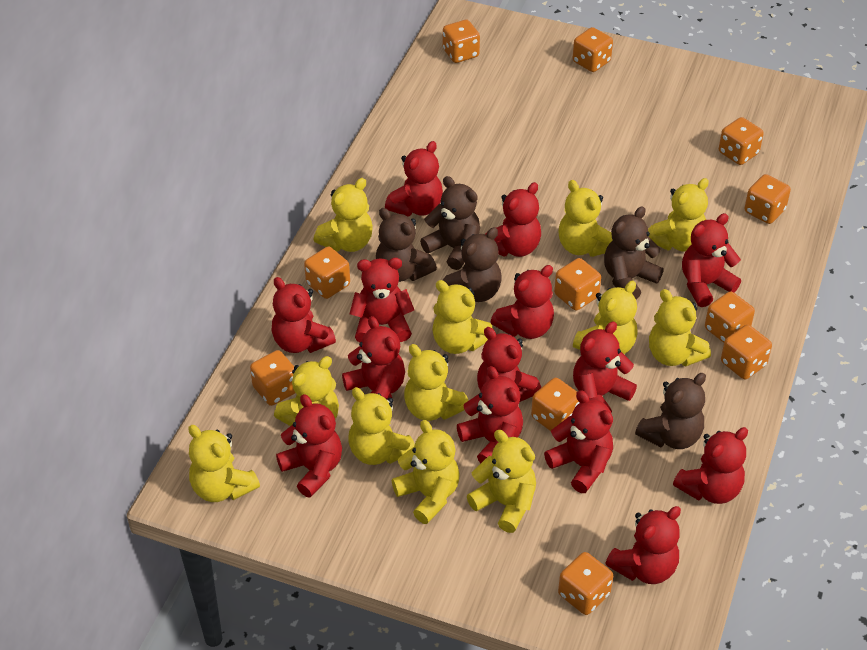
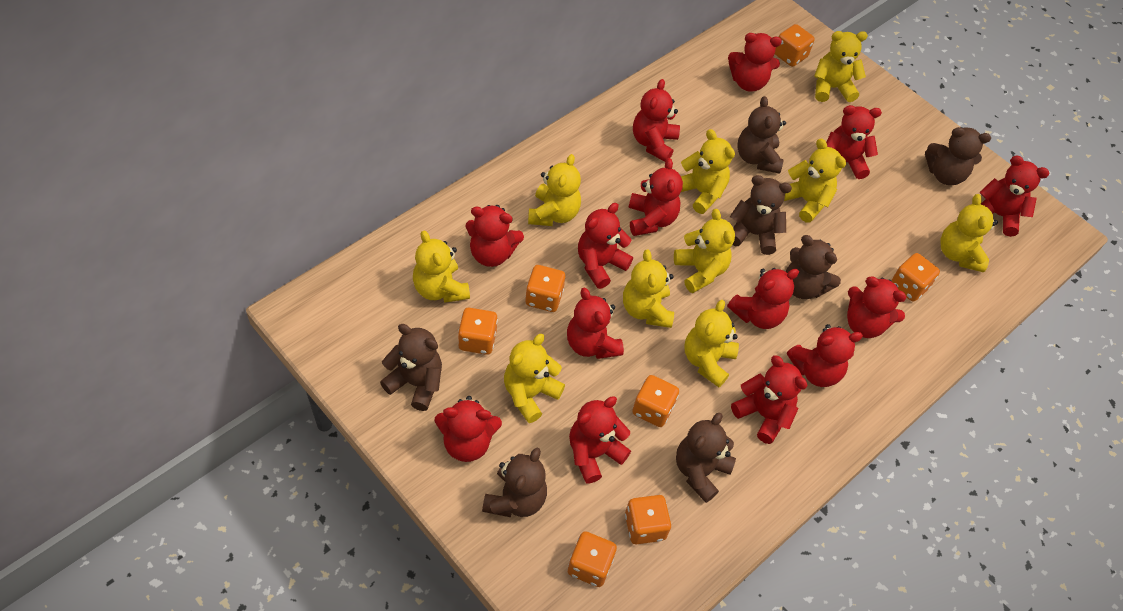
brown teddy bear: [376,208,437,282] [420,176,480,270] [443,227,501,302] [604,206,664,299] [635,373,706,449] = 5 -> [380,324,442,411] [482,448,547,517] [676,413,736,503] [730,175,792,255] [738,96,786,174] [786,235,841,299] [925,127,991,185] = 7
orange dice: [250,350,295,406] [304,247,350,299] [443,20,480,63] [531,378,580,431] [554,258,601,311] [558,552,613,615] [573,27,613,72] [705,291,755,343] [719,117,764,165] [721,325,772,379] [744,174,791,224] = 11 -> [458,308,498,355] [525,265,565,312] [568,531,617,587] [625,495,671,544] [632,375,679,427] [775,24,815,67] [891,253,940,302] = 7
yellow teddy bear: [188,425,260,502] [274,356,339,426] [314,178,373,252] [348,387,415,465] [392,420,460,524] [404,344,469,421] [432,280,493,354] [467,430,536,533] [558,180,612,257] [573,281,638,354] [648,178,709,252] [649,289,711,367] = 12 -> [413,231,470,303] [504,334,565,423] [528,154,581,226] [623,250,674,328] [674,209,735,293] [681,129,735,214] [684,300,739,387] [784,139,846,223] [814,31,868,102] [940,194,998,273] = 10

